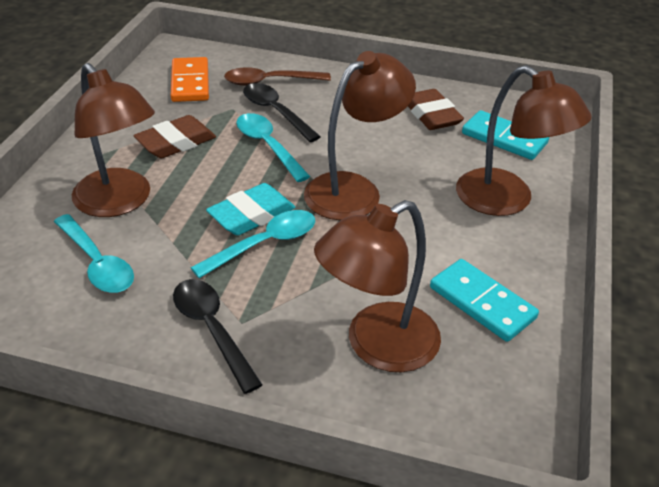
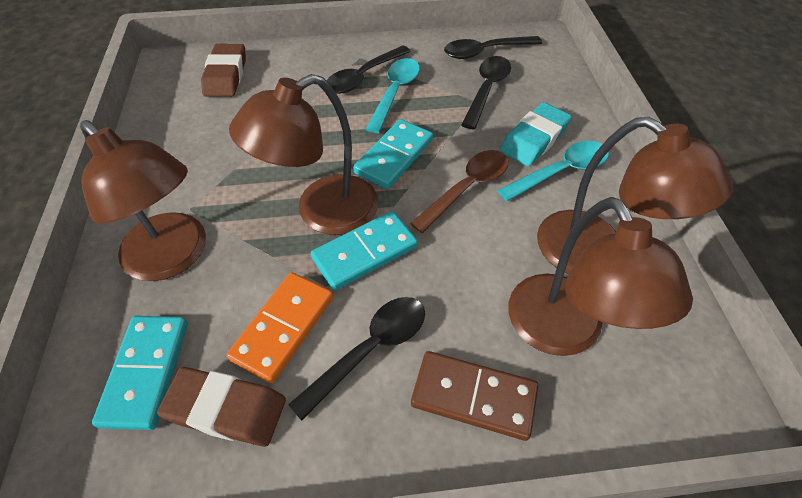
black spoon: [173,279,263,394] [243,83,321,142] = 2 -> [288,297,425,421] [327,45,411,94] [444,36,542,59] [461,56,511,129] = 4
brown domino: none = 0 -> [411,351,538,441] = 1
turquoise domino: [430,259,539,342] [462,110,549,160] = 2 -> [92,316,188,430] [311,211,418,290] [353,119,433,189] = 3
turquoise spoon: [54,214,134,293] [191,210,315,278] [236,113,310,182] = 3 -> [366,58,420,133] [498,141,609,201] = 2

